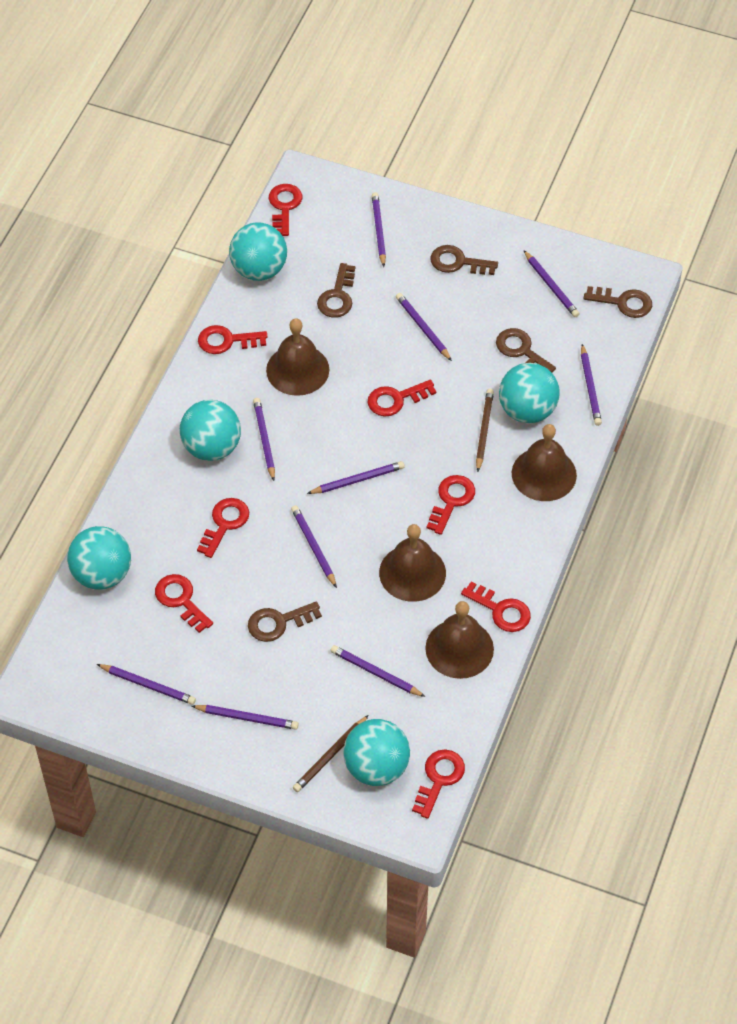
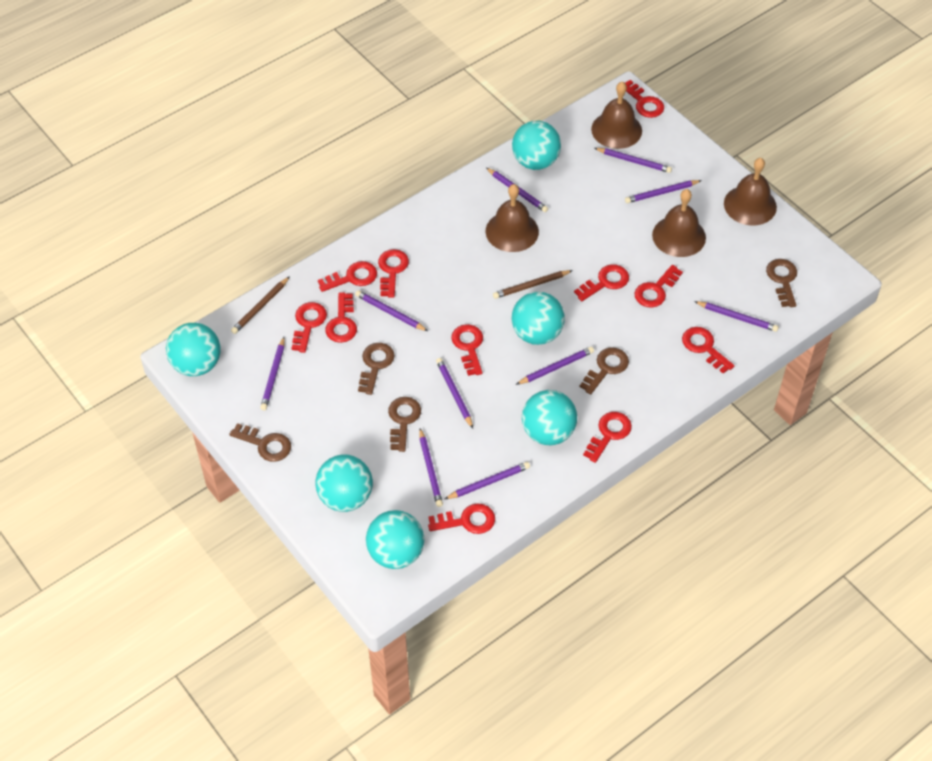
red key: [155,574,213,633] [197,498,249,558] [198,325,268,354] [269,184,302,236] [368,380,436,417] [412,750,465,819] [427,475,475,535] [461,581,531,632] = 8 -> [292,302,327,353] [318,261,377,292] [325,292,357,343] [378,249,409,298] [428,503,495,534] [451,324,483,376] [574,264,629,301] [583,412,632,463] [625,80,664,118] [634,265,683,308] [682,327,734,374] = 11
turquoise ball: [67,526,131,590] [180,400,241,461] [229,222,287,281] [343,719,410,786] [499,363,560,423] = 5 -> [166,323,221,376] [315,455,373,512] [366,510,424,569] [511,292,565,345] [512,121,561,170] [522,390,577,445] = 6

